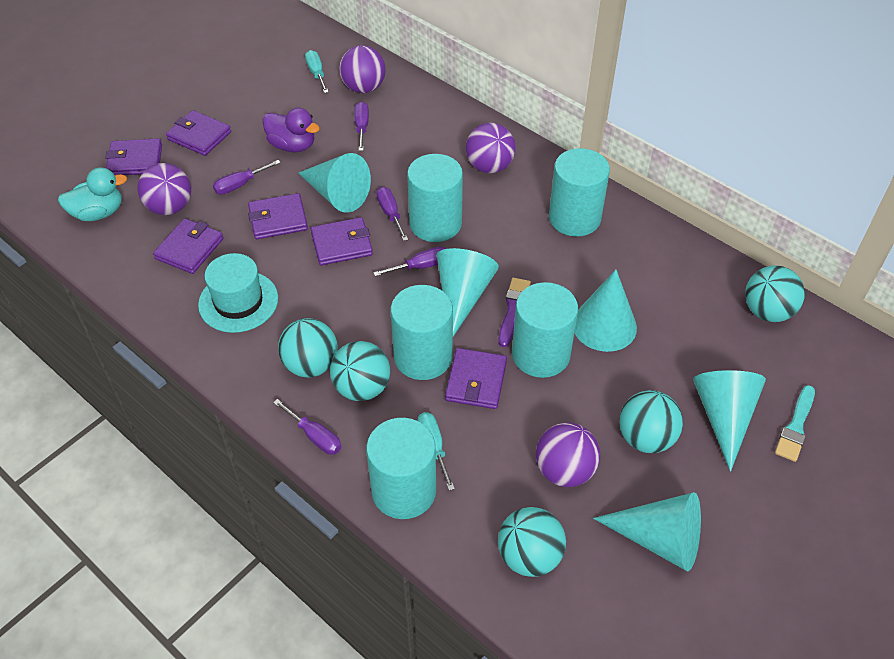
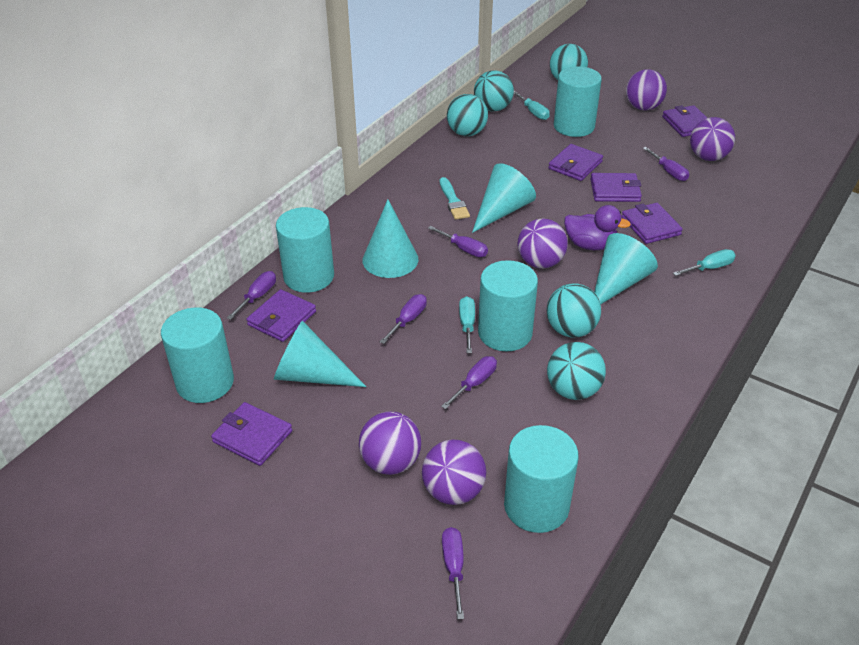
purple ball: [137,163,191,215] [339,45,386,93] [466,123,516,173] [536,422,600,487] = 4 -> [359,412,421,475] [422,439,486,505] [518,219,568,269] [626,69,667,110] [690,117,735,161] = 5
purple brush: [499,278,531,347] = 1 -> none = 0
purple screwdriver: [213,160,281,195] [273,399,341,455] [354,102,369,151] [373,247,446,276] [376,187,408,241] = 5 -> [227,271,276,320] [380,294,427,344] [428,226,488,257] [441,356,497,409] [442,527,464,619] [643,147,689,181] = 6
turquoise cone: [298,153,371,213] [437,248,499,337] [575,270,637,352] [593,492,701,571] [693,370,766,472] = 5 -> [274,321,366,387] [363,199,418,278] [472,163,536,233] [594,233,658,304] = 4
turquoise duck: [58,168,127,221] = 1 -> none = 0
turquoise hat: [198,253,278,333] = 1 -> none = 0
turquoise screwdriver: [305,50,329,93] [417,412,455,491] = 2 -> [459,296,475,353] [514,91,550,120] [673,249,736,276] = 3

